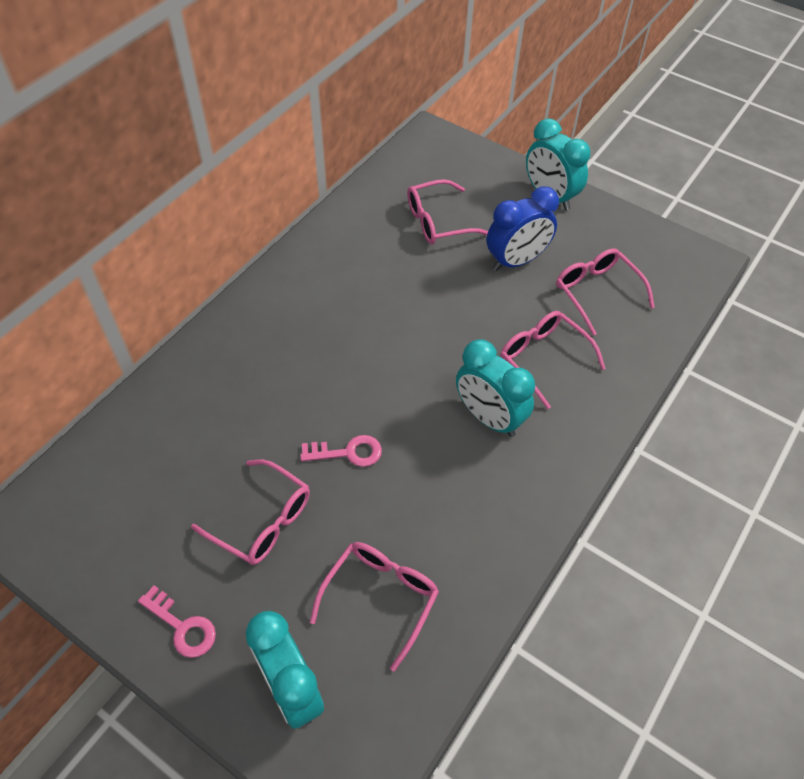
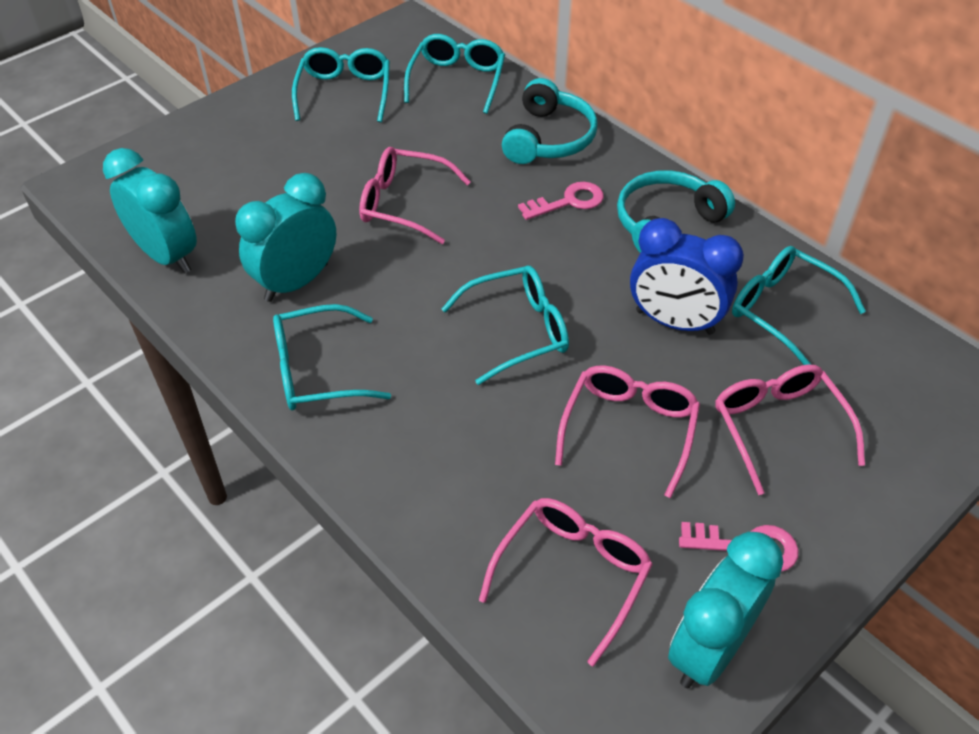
pink glasses: [191,459,310,565] [310,542,439,671] [407,179,488,244] [500,311,606,409] [556,249,655,336] = 5 -> [359,147,471,244] [479,498,653,667] [555,365,700,498] [715,365,865,495] = 4
turquoise glasses: none = 0 -> [273,304,391,410] [292,47,390,122] [404,34,505,114] [442,266,569,385] [732,246,866,365] = 5
turquoise headphones: none = 0 -> [502,78,598,164] [617,170,735,253] = 2

